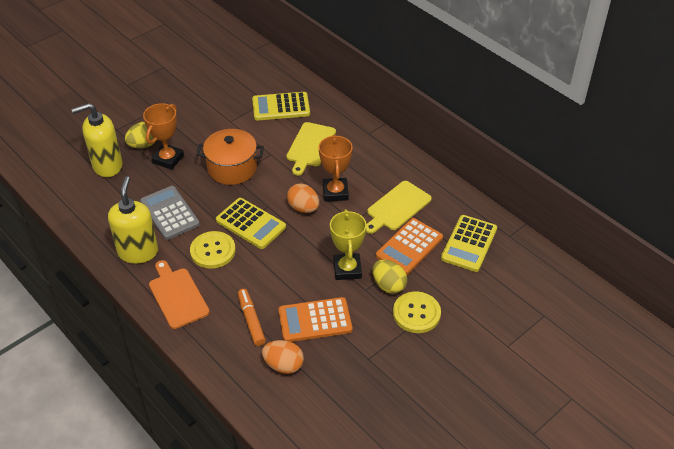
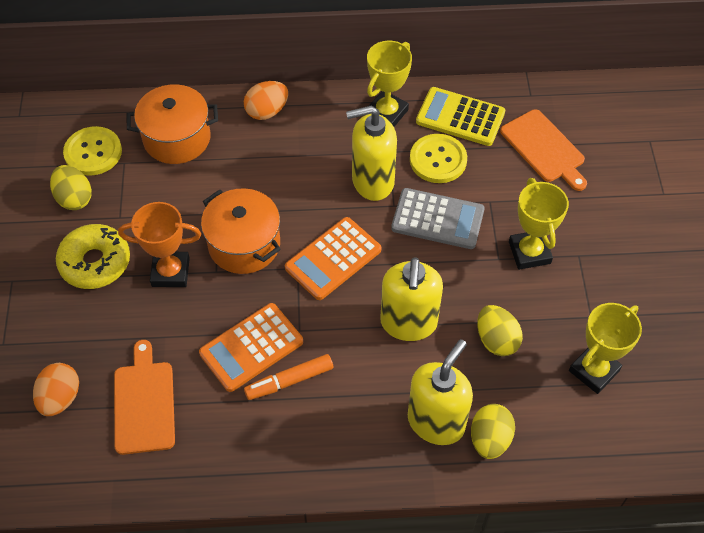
orange cutting board: [149,260,210,329] = 1 -> [114,340,175,455] [500,109,587,191] = 2
orange pot: [196,129,264,185] = 1 -> [126,84,218,164] [201,188,281,274] = 2
orange trophy: [143,103,184,170] [319,134,353,201] = 2 -> [118,202,201,287] = 1
yellow calculator: [216,198,286,249] [252,92,310,121] [441,215,497,272] = 3 -> [416,87,505,146] = 1
yellow cutting board: [286,122,336,176] [366,181,432,234] = 2 -> none = 0
yellow donut: none = 0 -> [56,224,130,289] = 1
yellow egg: [125,122,155,148] [372,260,407,294] = 2 -> [50,165,92,210] [471,404,515,459] [477,305,523,356] = 3
yellow soap dispenser: [71,103,122,177] [108,176,158,264] = 2 -> [346,106,397,201] [380,257,443,341] [408,339,473,445] = 3
yellow trophy: [330,209,367,280] = 1 -> [367,41,412,127] [509,178,569,270] [569,303,642,394] = 3

